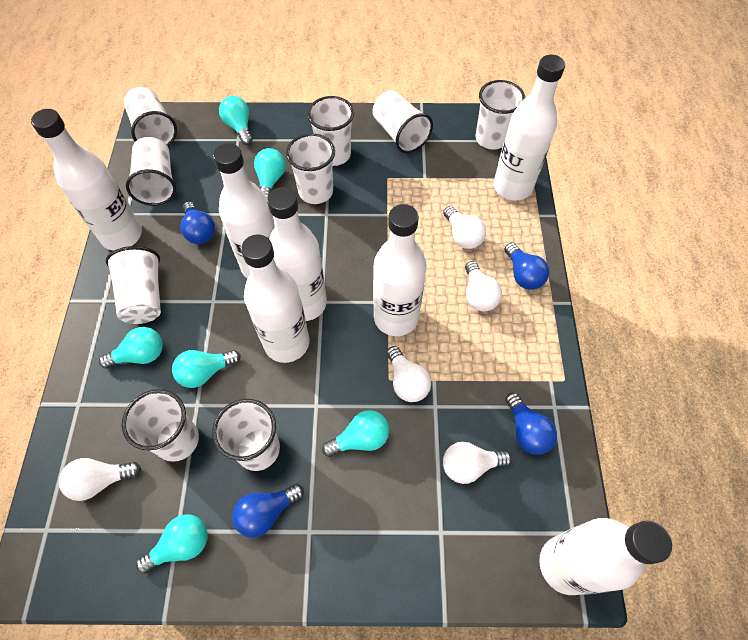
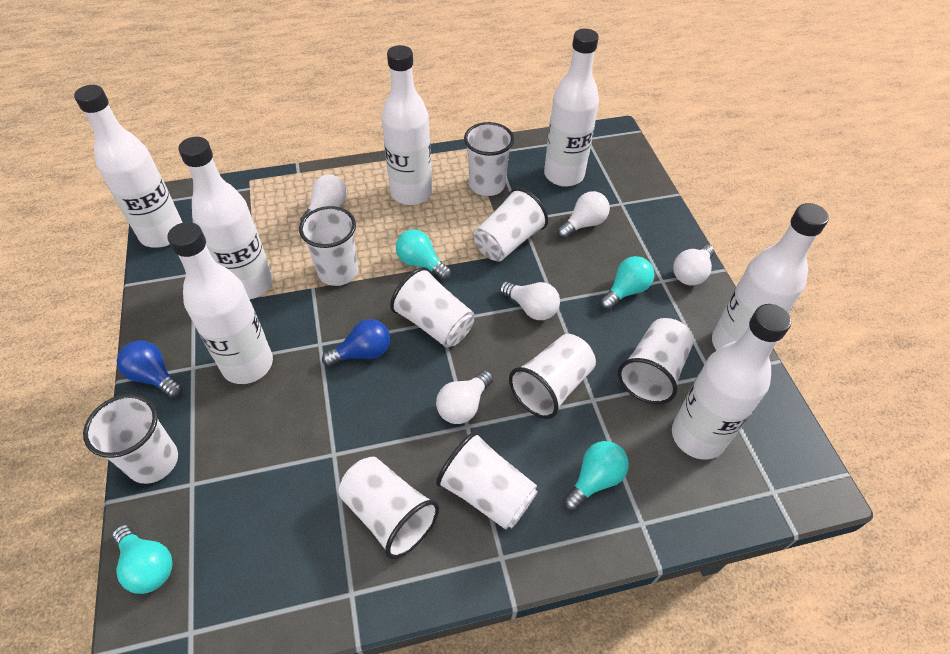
blue light bulb: [181,202,215,244] [232,483,304,538] [504,243,549,290] [505,393,557,455] = 4 -> [117,341,183,398] [322,319,390,367] = 2
turquoise light bulb: [99,327,163,369] [136,514,208,574] [172,350,241,388] [219,96,252,145] [254,148,286,198] [322,410,389,457] = 6 -> [112,525,173,594] [396,229,451,280] [563,441,629,511] [600,256,655,310] = 4

